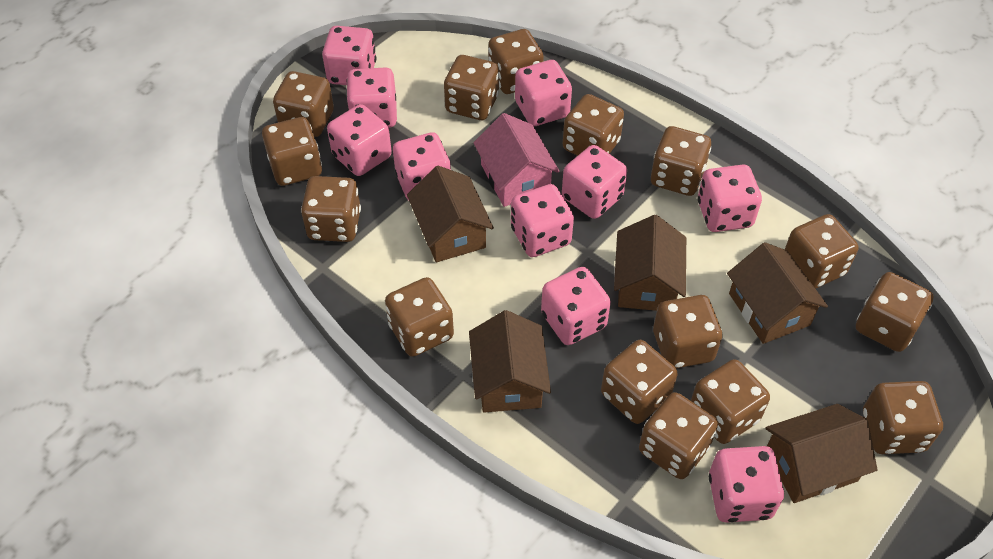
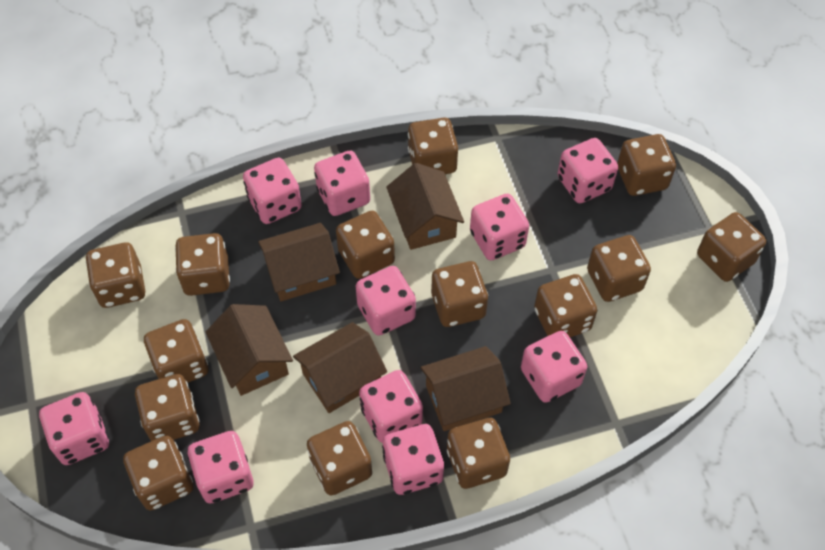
brown dice: [262,117,322,186] [273,71,334,137] [301,176,361,242] [385,277,454,357] [444,55,499,120] [488,29,544,94] [563,94,624,156] [601,340,678,424] [639,392,718,479] [651,126,711,196] [653,295,723,368] [691,359,770,444] [785,214,859,289] [856,272,934,352] [863,381,943,454] = 15 -> [86,242,145,308] [123,436,193,511] [135,374,199,441] [144,319,208,383] [175,233,230,296] [307,421,372,495] [336,211,395,279] [408,118,458,174] [431,261,488,327] [447,418,510,489] [534,274,597,337] [587,235,651,302] [617,134,676,196] [697,212,766,282] = 14
pink house: [473,113,560,207] = 1 -> none = 0

